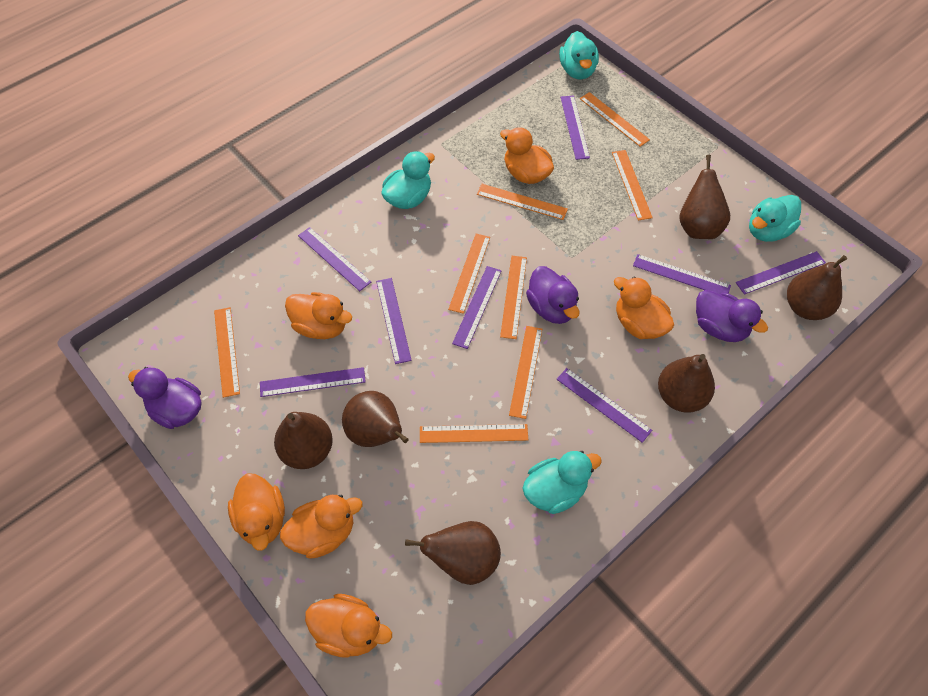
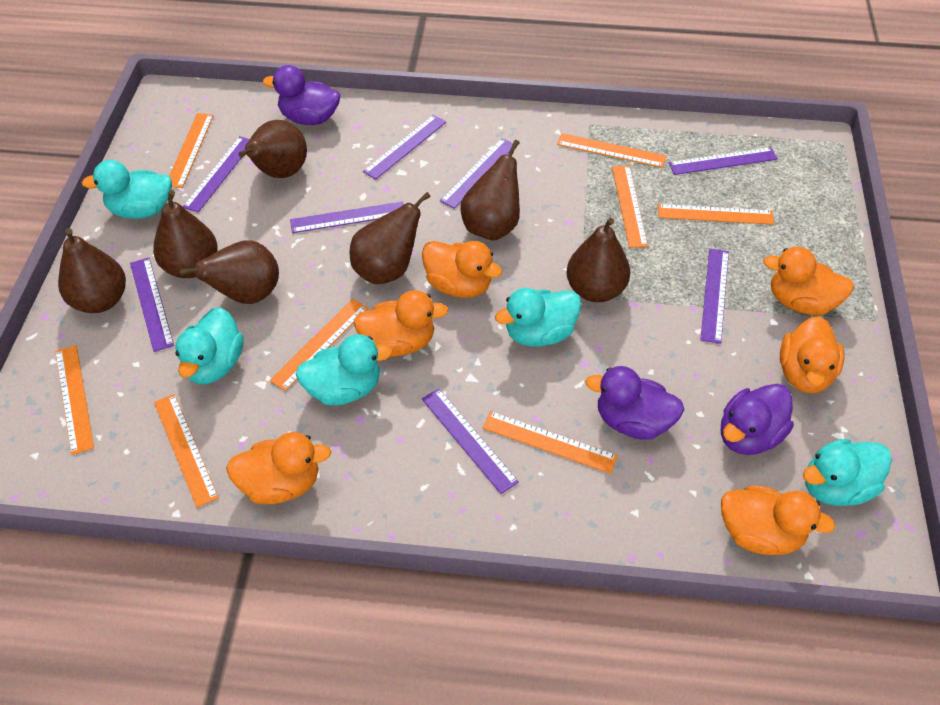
brown pear: [274,412,333,469] [342,391,409,447] [405,521,501,585] [658,354,715,413] [679,155,730,239] [787,255,847,320] = 6 -> [58,228,126,313] [153,190,218,278] [178,240,279,304] [238,120,307,178] [350,192,431,284] [461,140,520,241] [566,218,630,302] = 7
turquoise duck: [382,151,435,209] [523,451,602,514] [559,31,599,80] [749,195,801,242] = 4 -> [82,160,172,219] [175,307,244,384] [295,334,393,405] [495,288,582,347] [803,439,892,506] = 5

